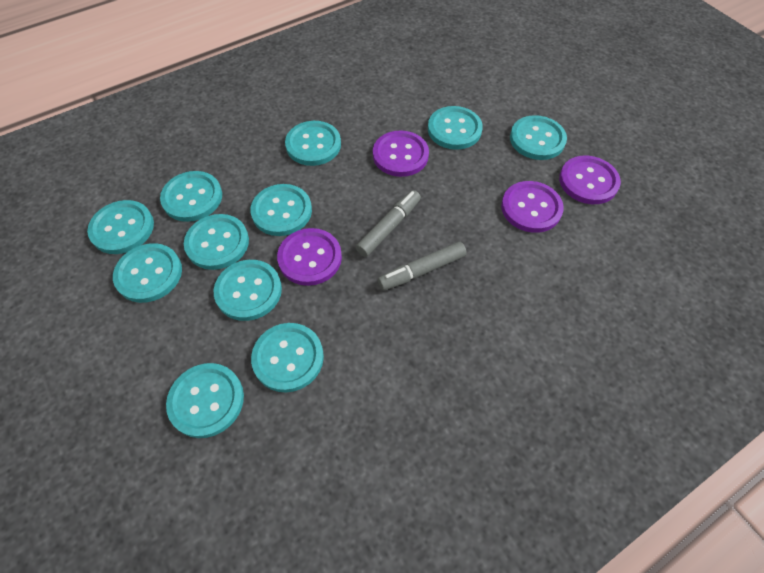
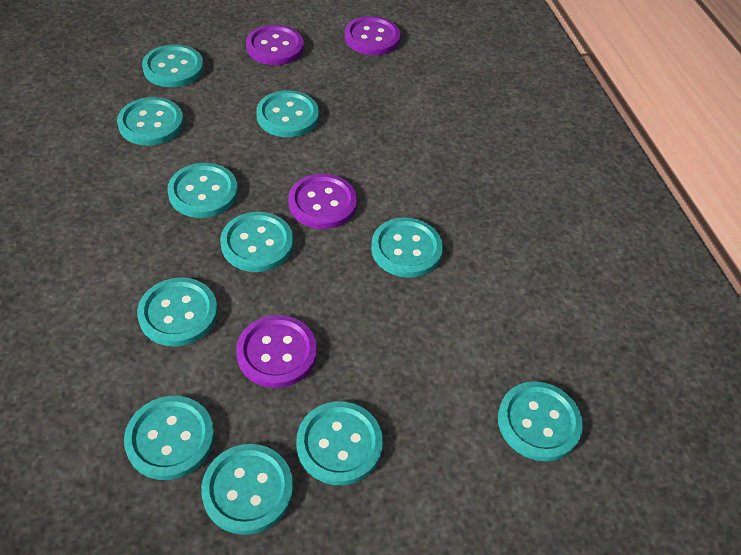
grey marker: [356,190,421,257] [378,242,467,290] = 2 -> none = 0

